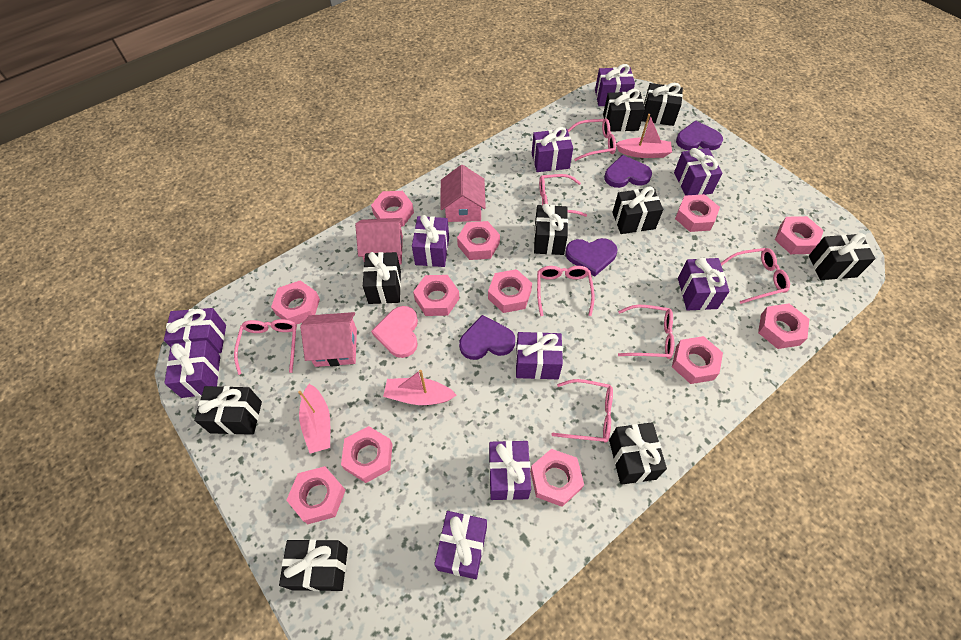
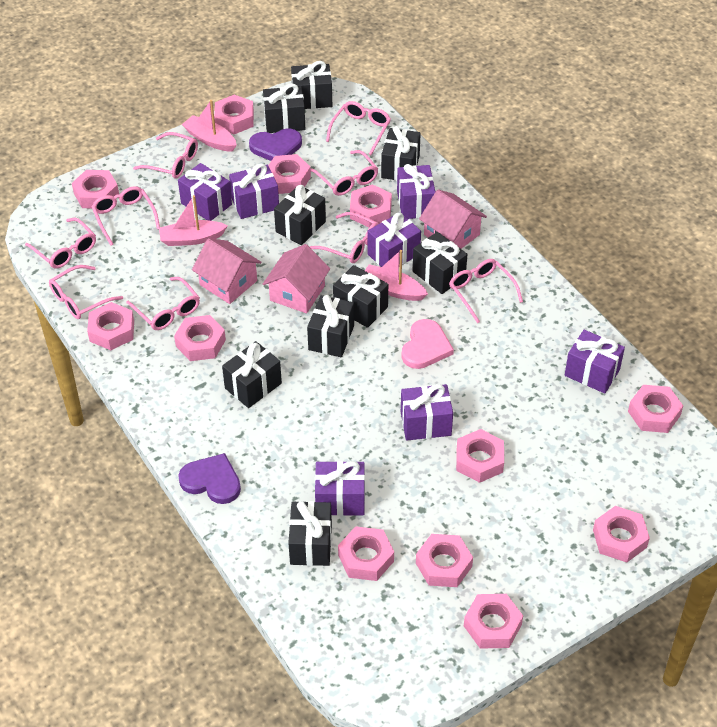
pink glasses: [234,319,297,375] [537,266,595,316] [539,174,587,217] [551,379,613,443] [568,118,616,161] [618,305,674,359] [721,248,790,304] = 7 -> [25,218,96,269] [49,265,123,319] [92,186,160,246] [126,277,200,330] [133,132,198,178] [310,212,379,263] [311,150,378,196] [326,101,391,155] [449,259,523,323] = 9
purple gift: [164,308,226,353] [164,340,220,398] [412,215,449,267] [434,511,487,579] [489,440,531,500] [516,332,563,379] [532,127,573,172] [595,64,635,106] [674,148,722,196] [678,258,730,311] = 10 -> [178,163,232,221] [229,164,279,219] [315,461,365,516] [367,212,421,267] [397,164,435,219] [401,384,453,440] [565,330,625,394] = 7
purple heart: [459,315,515,360] [565,238,617,276] [604,155,652,188] [676,120,723,151] = 4 -> [178,453,241,504] [249,129,302,161] = 2

